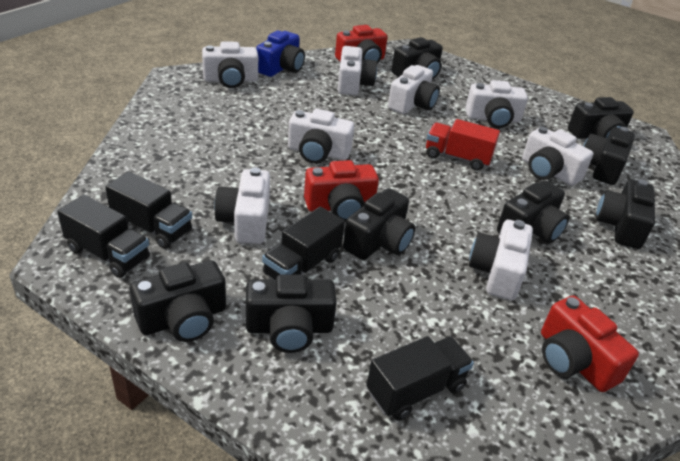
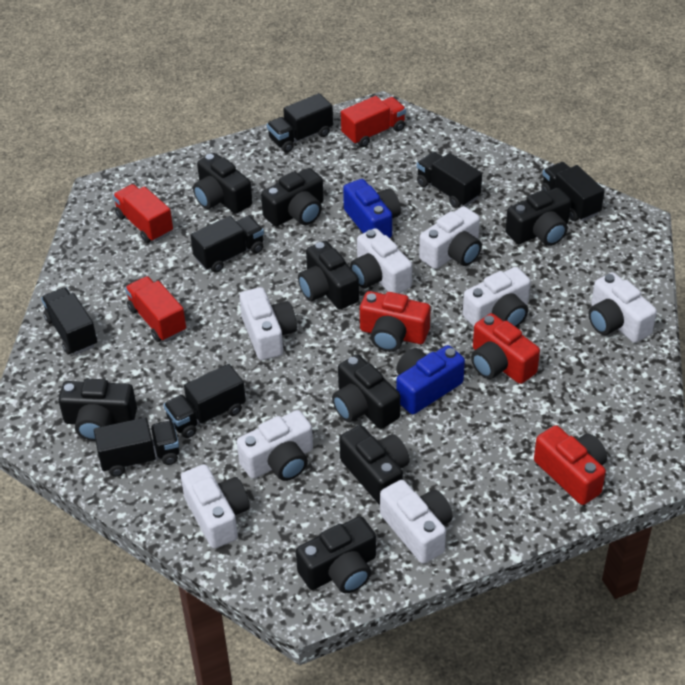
black truck: [57,195,150,278] [105,172,192,249] [262,207,345,279] [366,336,474,420] = 4 -> [41,287,97,355] [94,417,179,477] [164,364,246,438] [190,216,264,273] [267,93,333,153] [417,152,482,208] [541,162,605,221] = 7
blue camera: [256,30,305,77] = 1 -> [343,179,401,238] [396,345,465,414] = 2
red truck: [426,119,500,171] = 1 -> [113,184,173,243] [125,276,186,342] [341,96,406,147] = 3

